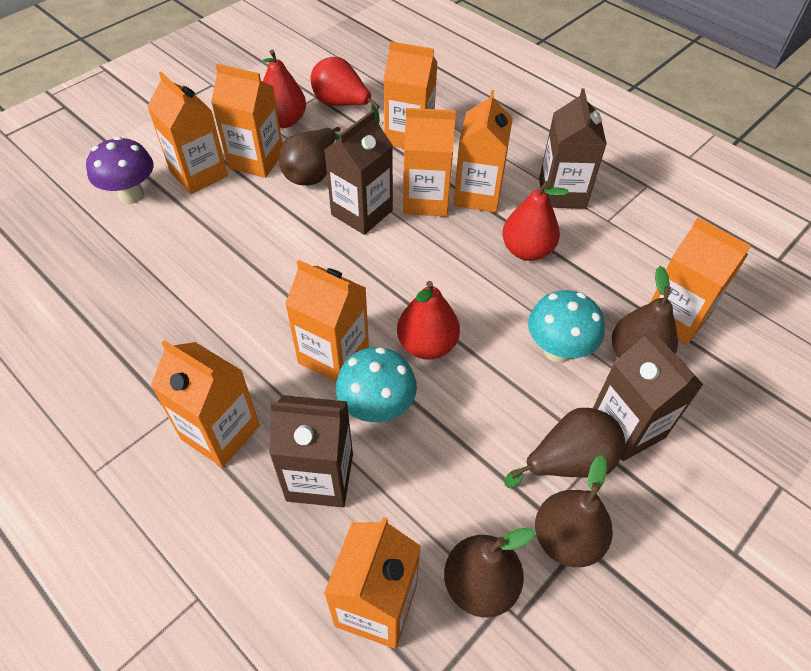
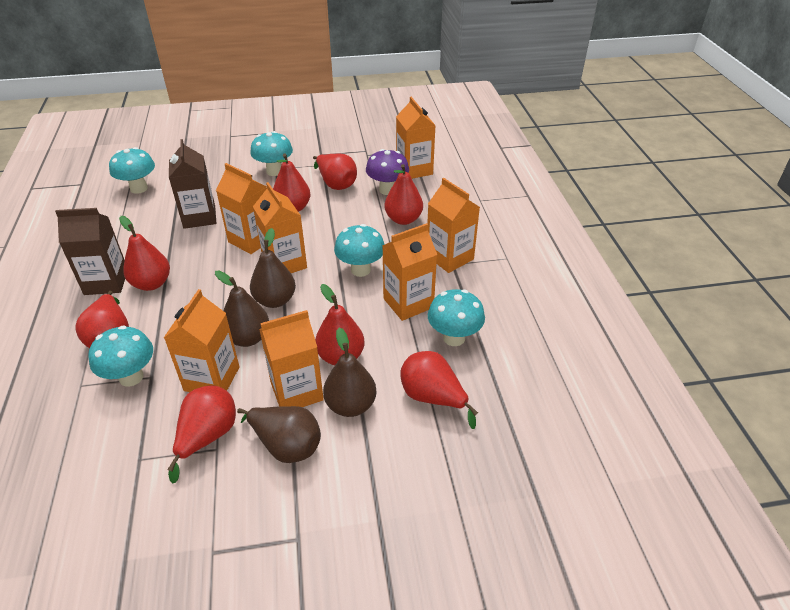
brown carton: [269,395,353,507] [324,110,393,235] [539,88,607,209] [593,328,704,461] = 4 -> [55,208,125,295] [169,139,216,229] = 2
brown pear: [279,127,340,185] [444,528,535,618] [505,408,625,488] [535,455,613,567] [612,266,678,358] = 5 -> [215,271,269,347] [237,406,321,463] [250,228,296,308] [323,328,376,417] = 4
orange carton: [147,72,228,194] [151,340,260,467] [211,64,282,178] [285,260,369,382] [324,517,421,649] [383,41,437,149] [403,108,456,216] [453,90,513,213] [650,218,751,345] = 9 -> [164,289,240,392] [216,163,267,254] [253,182,307,273] [259,310,324,407] [382,223,437,321] [396,97,436,179] [427,178,480,273] = 7
red pear: [263,49,306,128] [311,57,380,124] [397,281,460,360] [502,181,569,261] = 4 -> [75,291,129,348] [119,216,170,291] [167,386,236,484] [273,153,311,212] [313,153,357,190] [315,284,365,365] [384,164,423,225] [400,351,478,429] = 8
turquoise mushroom: [336,347,417,422] [528,290,605,363] = 2 -> [88,325,153,387] [109,147,155,194] [250,131,293,176] [334,224,385,277] [428,289,485,346] = 5

